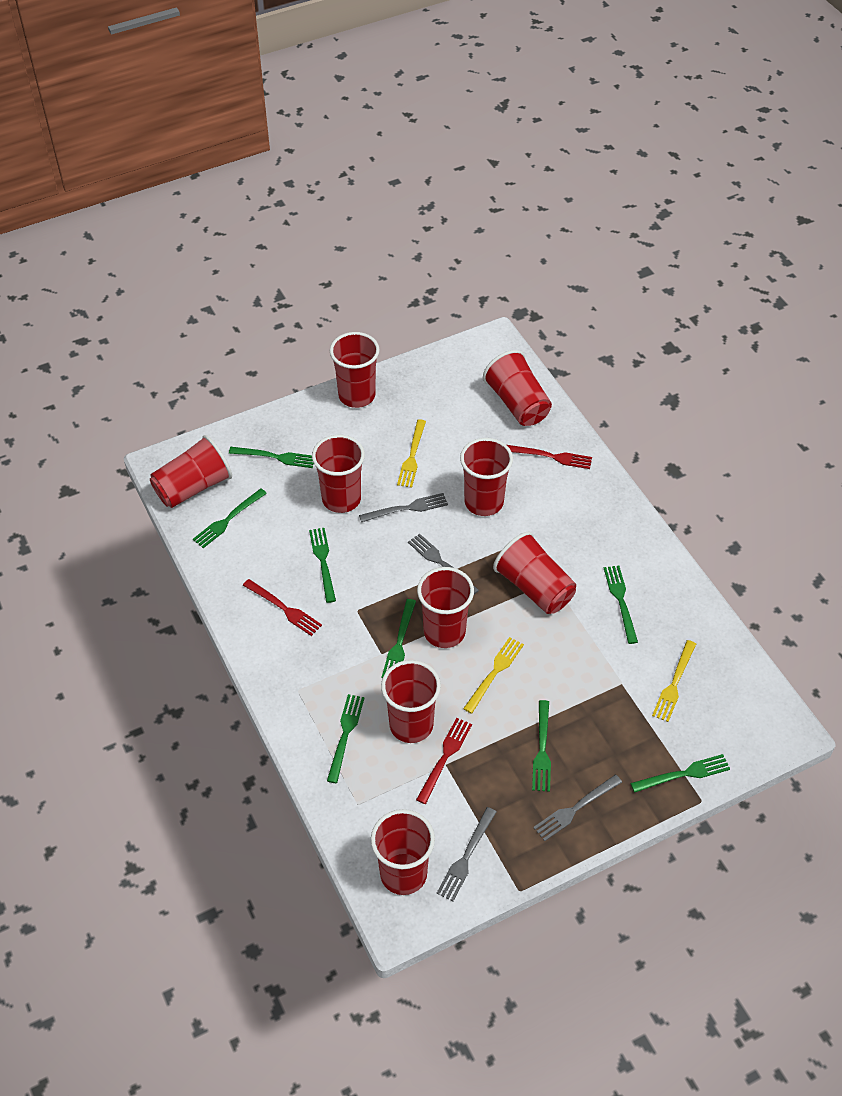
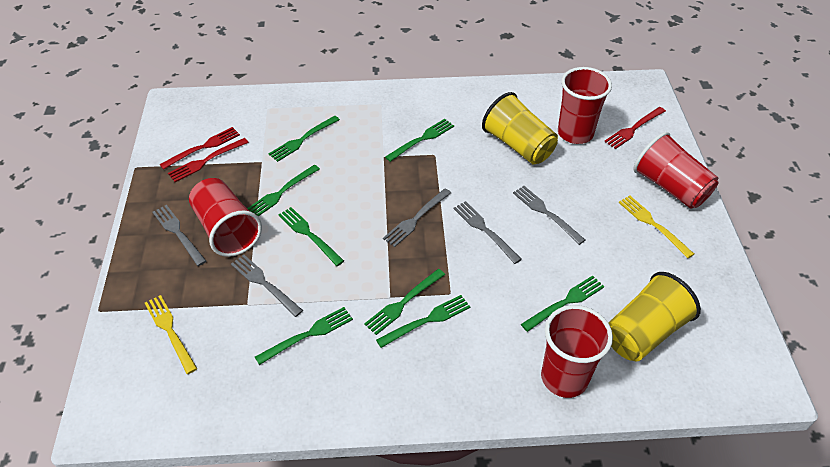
grey fork: [359,493,448,522] [408,533,479,594] [436,807,496,902] [533,775,622,841] = 4 -> [152,205,206,266] [231,255,303,317] [383,188,451,247] [453,201,522,264] [513,186,585,245] = 5
red cup: [150,435,232,508] [312,435,365,513] [330,332,380,408] [371,809,435,895] [381,660,441,743] [417,567,474,648] [460,438,513,516] [483,350,552,426] [493,532,576,614] = 9 -> [189,178,262,257] [541,305,613,398] [558,67,612,144] [633,132,719,209] = 4
yellow cup: none = 0 -> [482,92,558,164] [608,272,701,361] = 2
yellow fork: [397,420,426,488] [463,637,524,714] [652,640,696,722] = 3 -> [145,295,197,374] [618,196,694,258] = 2

